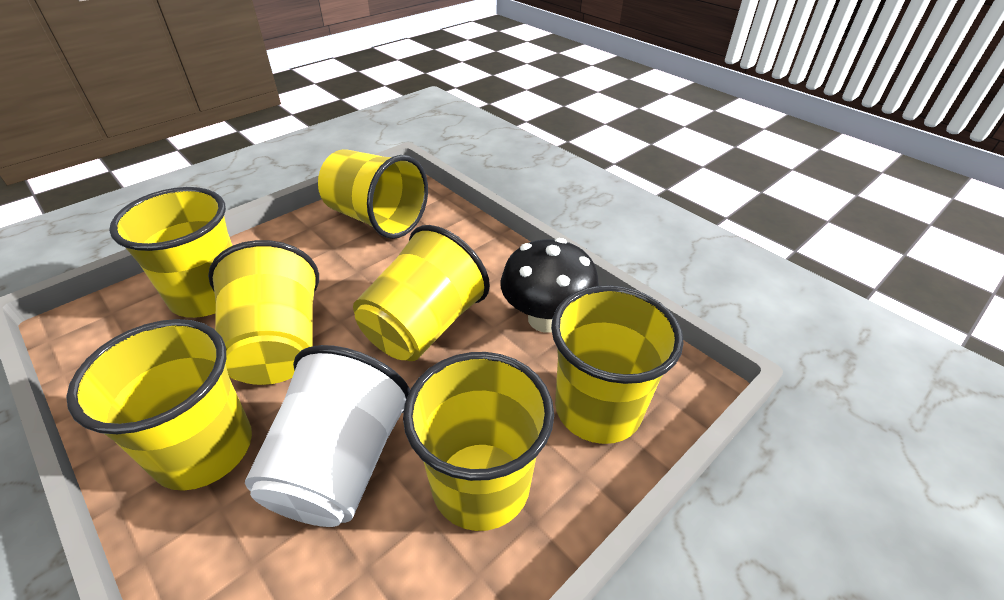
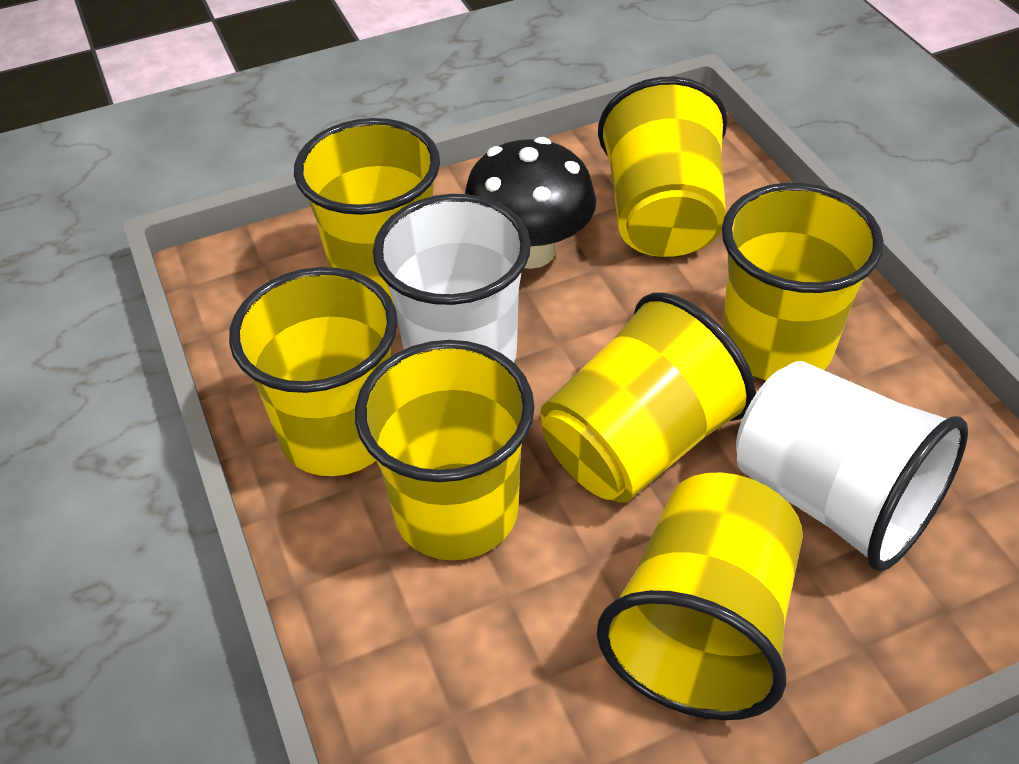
white cup: [245,345,410,527] = 1 -> [373,194,531,362] [736,361,968,571] = 2

